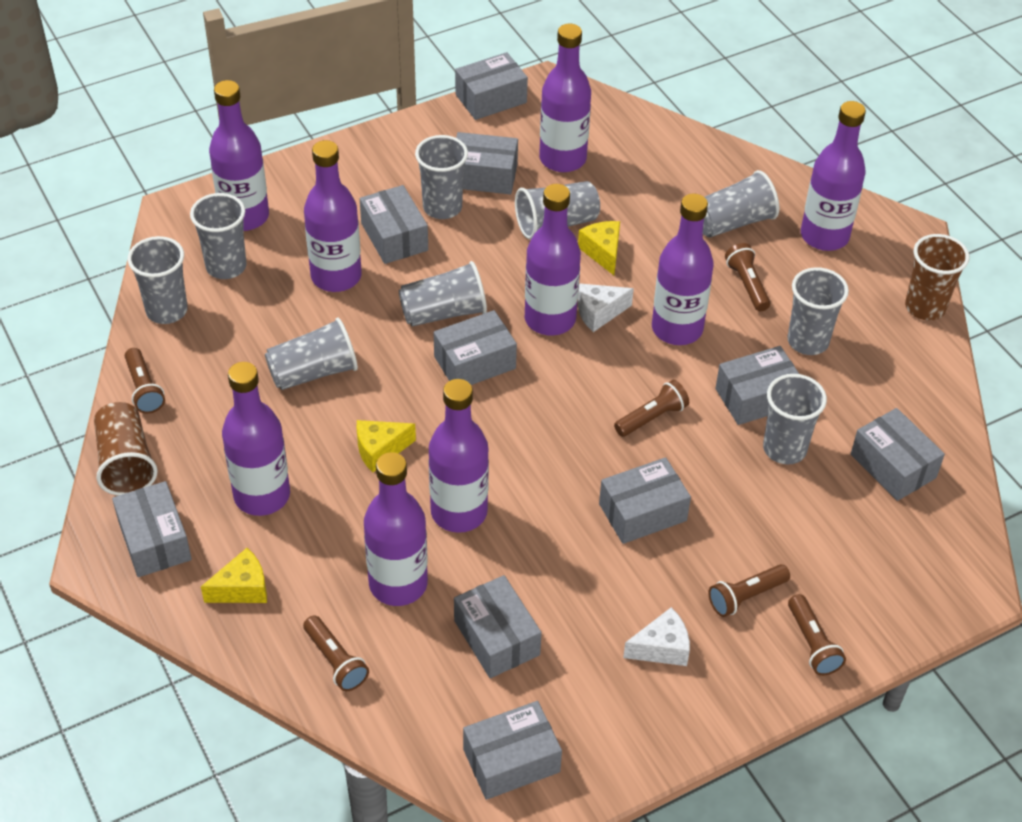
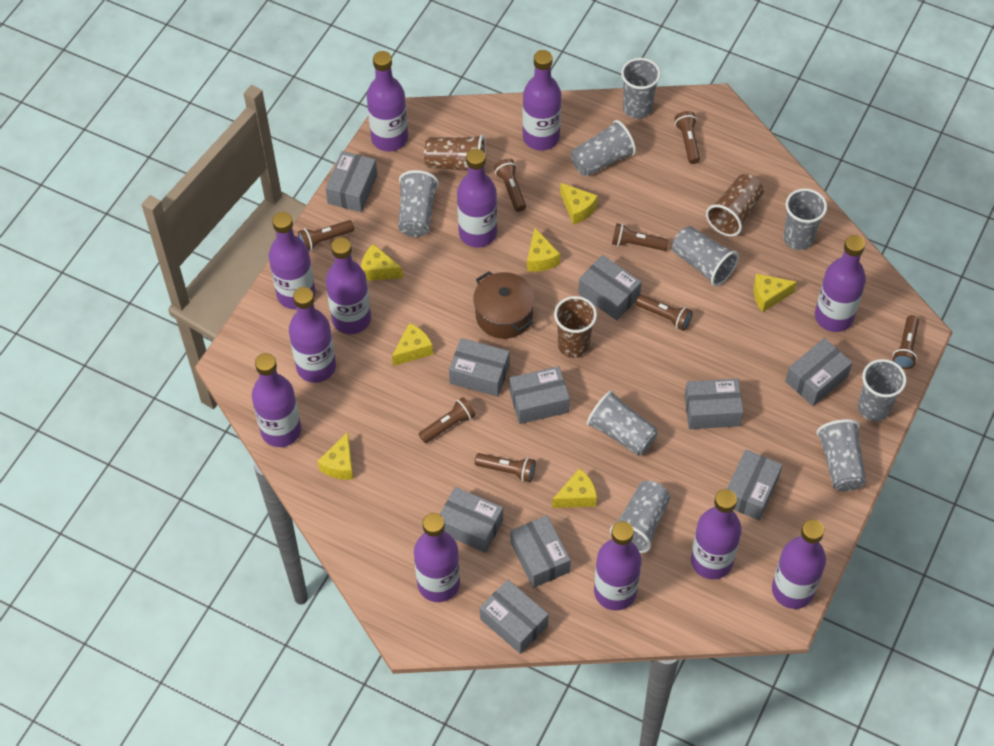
brown cup: [94,402,158,496] [905,234,969,321] = 2 -> [424,135,486,171] [554,296,597,358] [706,174,764,237] = 3
brown flashlight: [125,348,165,414] [303,615,369,691] [614,380,689,437] [708,564,790,617] [725,243,770,311] [788,594,846,676] = 6 -> [298,220,354,251] [419,397,475,443] [475,453,536,482] [494,159,526,212] [612,223,669,251] [635,294,693,331] [675,111,700,164] [893,315,919,369] = 8
brown pot: none = 0 -> [473,271,535,339] = 1
purple bottle: [209,80,269,231] [222,362,290,516] [304,140,362,292] [364,452,428,606] [429,379,489,533] [525,184,581,336] [539,23,591,172] [652,194,714,345] [801,101,866,251] = 9 -> [252,353,301,447] [269,212,316,309] [289,287,336,383] [326,237,371,334] [367,51,408,152] [414,513,460,602] [457,149,497,248] [522,50,561,151] [594,521,642,611] [691,489,742,579] [772,520,826,609] [815,235,866,332] = 12
white cheese: [578,283,634,332] [623,607,690,666] = 2 -> none = 0
yellow cheese: [201,548,267,603] [357,420,416,472] [578,221,620,275] = 3 -> [318,432,353,480] [361,244,403,281] [392,323,433,366] [527,228,560,272] [552,468,597,508] [560,183,598,225] [753,274,797,312] = 7

